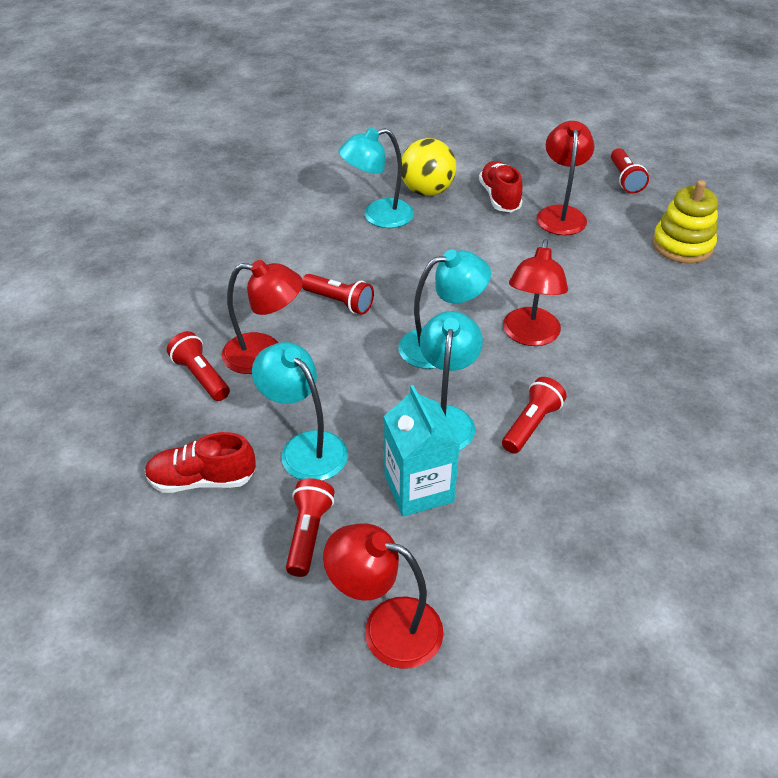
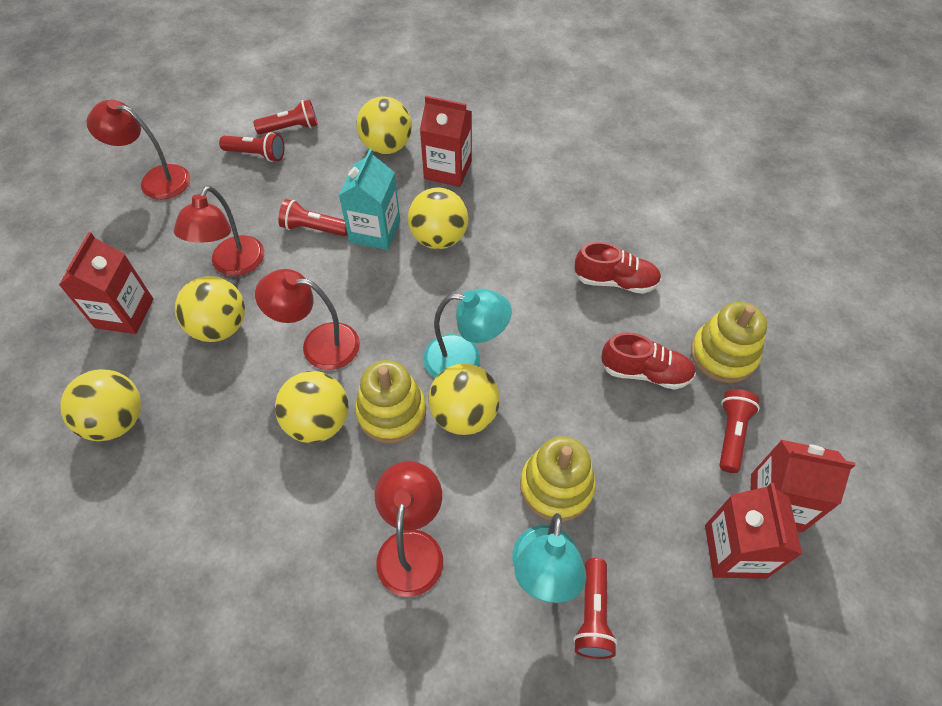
red carton: none = 0 -> [59,232,153,334] [420,96,472,187] [705,483,802,579] [751,440,855,532] = 4
turquoise lamp: [252,342,348,481] [339,128,414,228] [398,250,491,369] [420,311,483,450] = 4 -> [423,289,512,378] [513,513,586,603] = 2
yellow ball: [402,138,456,196] = 1 -> [60,369,141,441] [175,276,245,342] [275,371,348,443] [356,96,412,154] [408,188,468,249] [428,364,500,435] = 6
yellow stacking toy: [652,180,718,264] = 1 -> [355,360,426,443] [520,436,596,522] [691,302,767,383] = 3

